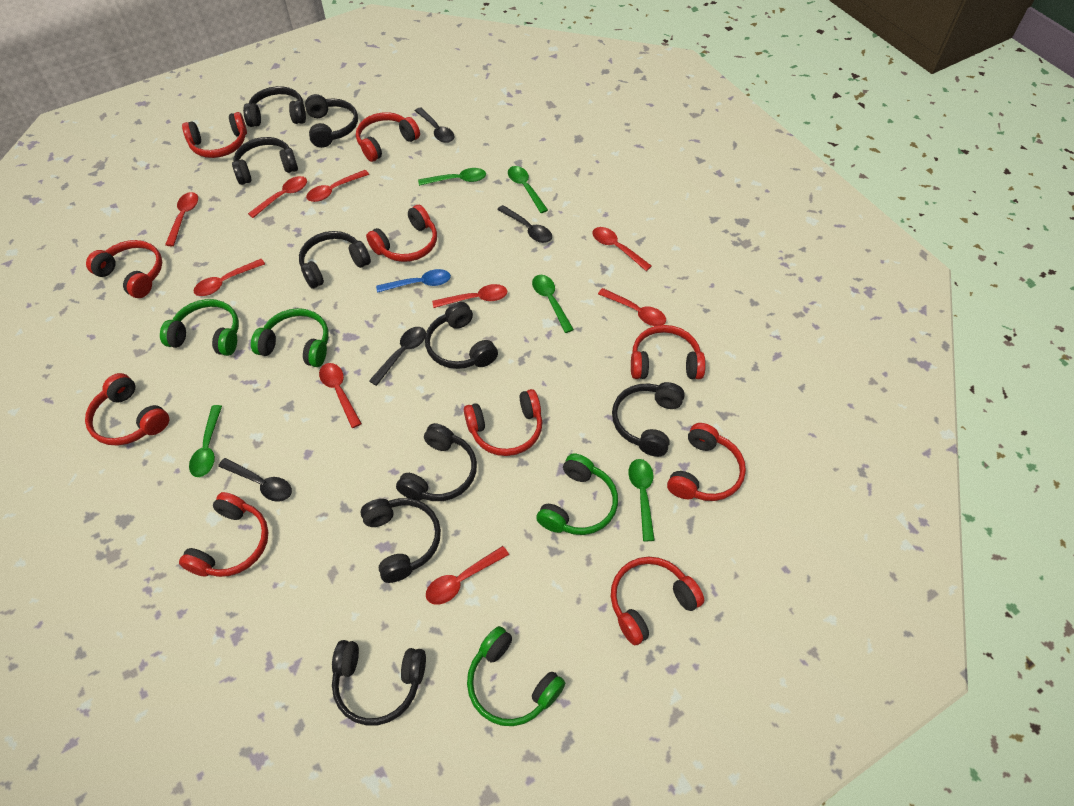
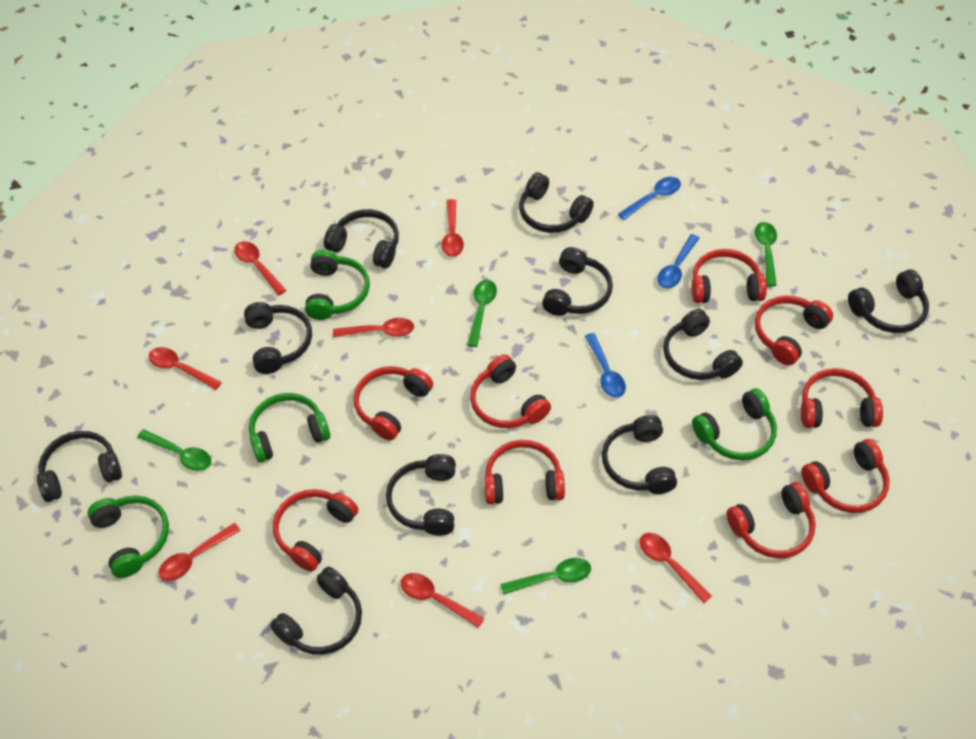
black headphones: [232,137,298,185] [243,86,306,127] [299,231,371,288] [305,94,358,148] [332,640,426,726] [360,498,441,583] [396,423,477,501] [425,302,498,369] [612,382,685,457] = 9 -> [37,431,122,502] [244,302,312,374] [270,567,362,655] [324,209,399,268] [386,454,456,536] [519,172,594,233] [542,247,613,316] [602,415,677,494] [663,309,743,380] [848,269,929,333] = 10
black spoon: [218,458,292,502] [369,327,426,386] [415,107,454,143] [497,205,552,243] = 4 -> none = 0
blue spoon: [376,269,451,293] = 1 -> [585,333,626,398] [618,177,681,220] [657,234,699,288] = 3
green spoon: [189,405,222,477] [418,168,486,186] [508,166,548,213] [532,275,574,333] [628,459,655,541] = 5 -> [137,429,211,471] [467,280,497,347] [500,558,591,595] [755,222,777,286] = 4
red headphones: [85,373,169,446] [86,240,162,298] [179,492,269,577] [182,112,247,158] [356,112,420,162] [366,205,437,262] [464,389,542,456] [611,557,704,645] [631,325,706,379] [667,423,746,501] = 10 -> [273,489,358,572] [354,366,433,440] [470,354,551,428] [484,440,565,505] [692,249,767,303] [727,482,816,558] [755,296,833,365] [801,368,883,428] [801,439,890,513] = 9
red spoon: [165,192,198,246] [194,259,265,296] [248,176,307,218] [306,170,369,202] [319,363,362,428] [426,546,509,605] [432,284,507,308] [592,227,652,271] [598,288,666,326] = 9 -> [149,347,222,390] [158,523,241,581] [234,241,286,295] [333,318,414,337] [401,573,485,628] [441,199,464,257] [639,533,712,603] = 7

